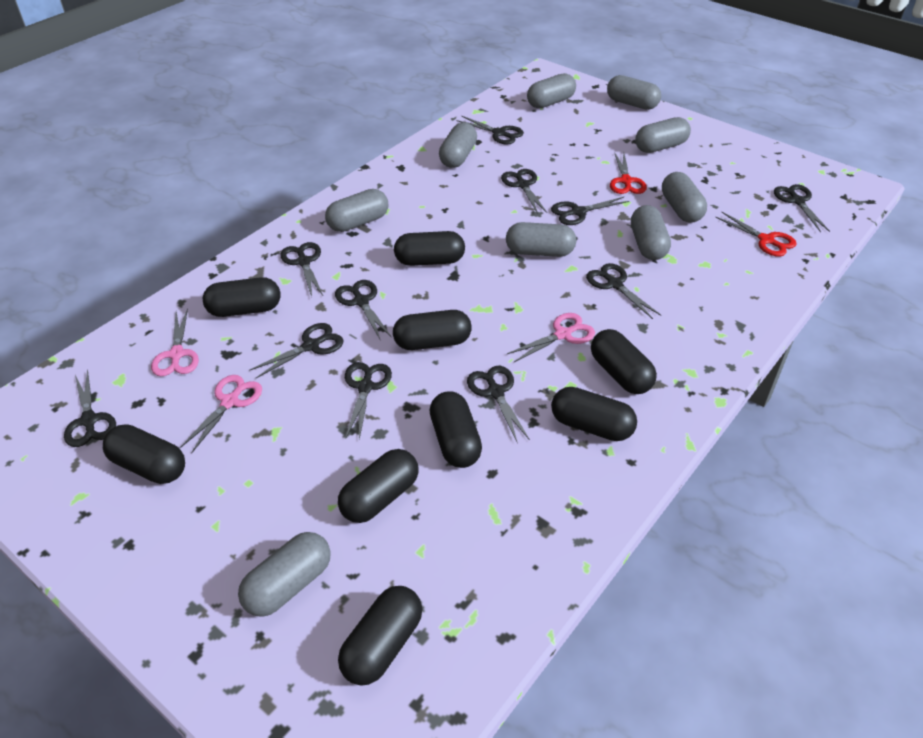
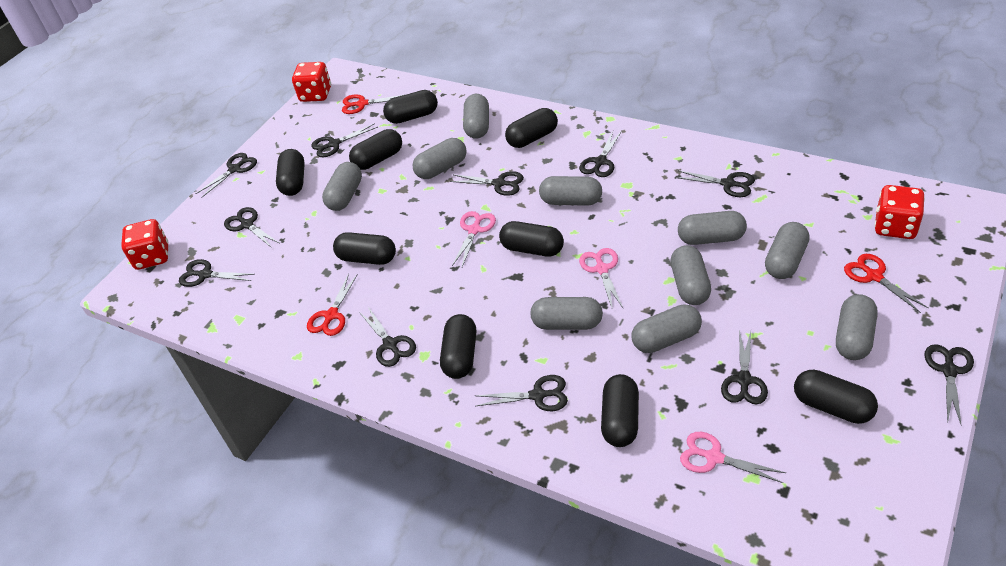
grey capsule: [238,532,331,617] [325,189,389,232] [439,123,477,168] [506,222,576,257] [527,73,576,108] [607,75,661,110] [631,205,671,260] [635,117,691,153] [662,172,707,223] = 9 -> [322,162,362,211] [412,138,467,179] [463,94,489,138] [530,297,603,330] [539,176,602,206] [631,305,702,353] [671,245,711,305] [678,211,747,245] [765,222,810,279] [836,294,877,360] = 10
red dice: none = 0 -> [121,219,168,270] [292,62,331,102] [874,185,925,239] = 3
red scissors: [610,152,647,194] [716,212,797,257] = 2 -> [307,274,358,336] [342,94,403,114] [844,254,928,313] = 3

